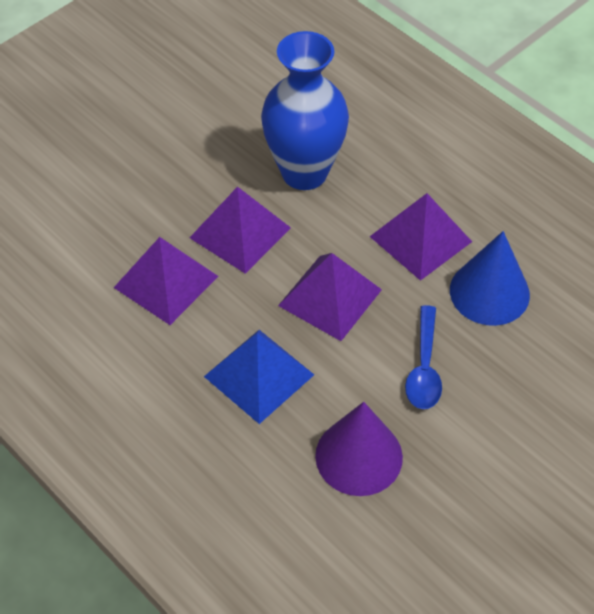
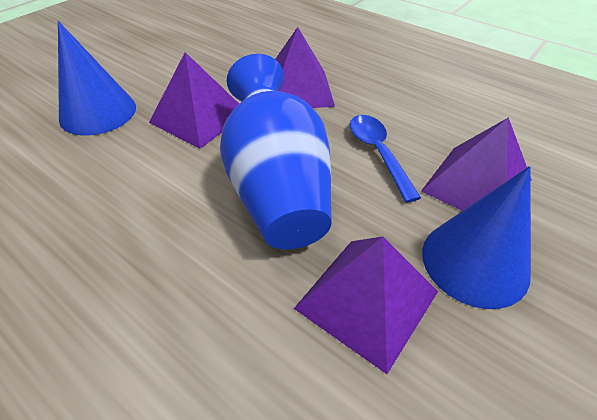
blue cone: [450,231,530,326] = 1 -> [58,21,136,136] [422,166,531,309] = 2
blue pyramid: [204,330,314,424] = 1 -> none = 0
purple cone: [315,402,403,496] = 1 -> none = 0

